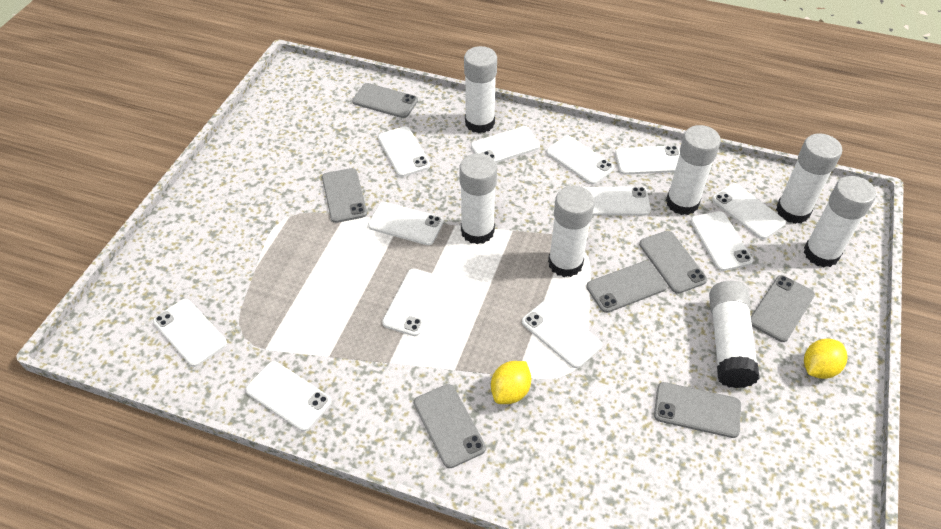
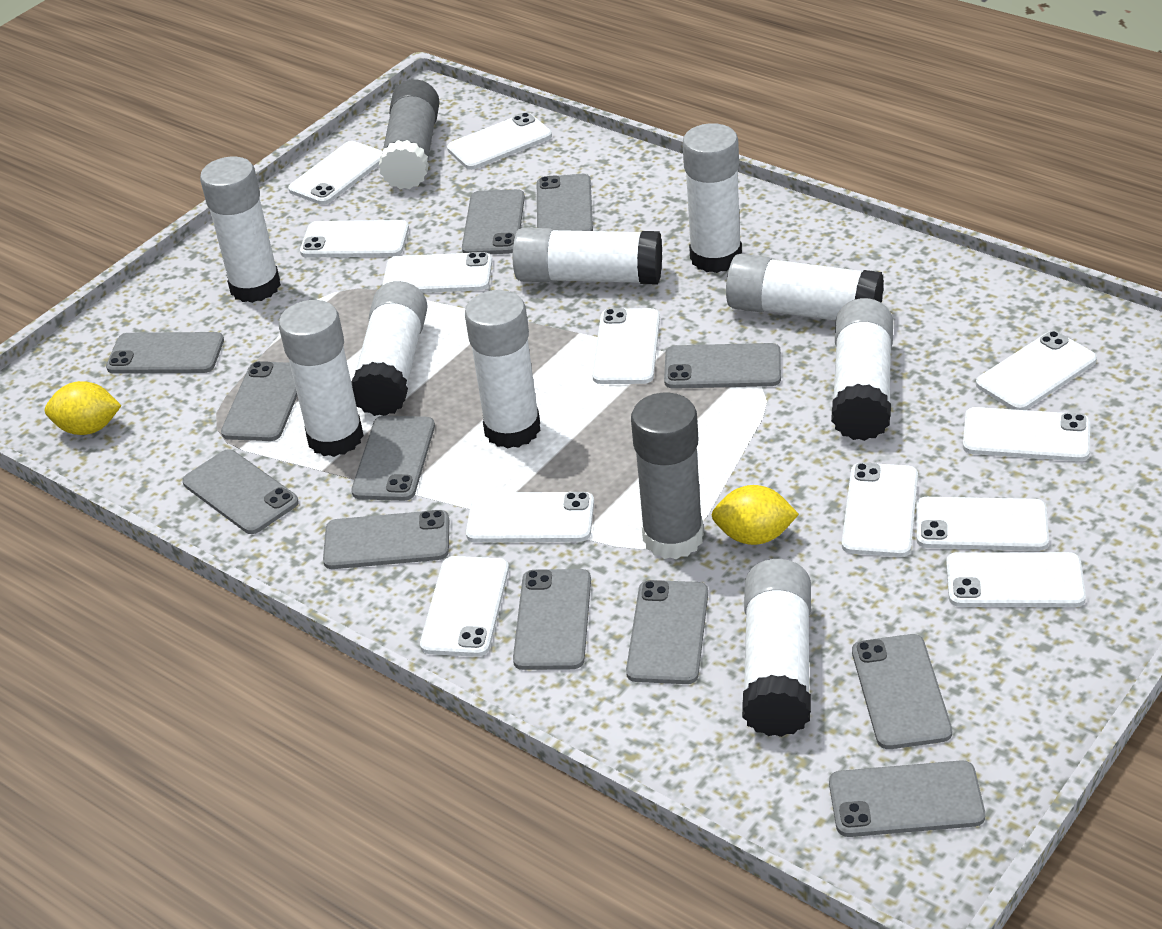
grey glue stick: none = 0 -> [379,79,439,189] [631,393,704,559] = 2
grey phone: [322,168,367,223] [352,83,418,118] [414,384,486,468] [586,261,667,313] [639,231,707,294] [654,382,741,438] [751,275,815,342] = 7 -> [106,332,224,374] [182,449,299,534] [221,361,298,441] [323,510,449,569] [351,416,435,501] [462,189,525,254] [513,569,591,670] [537,174,593,231] [626,580,708,684] [664,343,781,389] [829,760,985,837] [852,634,952,749] = 12
white glue stick: [459,153,497,244] [464,46,497,133] [548,185,595,277] [666,125,721,215] [709,281,760,388] [776,133,842,224] [804,176,876,267] = 7 -> [200,157,281,303] [279,300,364,457] [351,281,428,416] [465,290,541,449] [513,228,662,284] [682,123,742,273] [726,254,884,321] [742,559,811,737] [831,298,893,441] = 9

